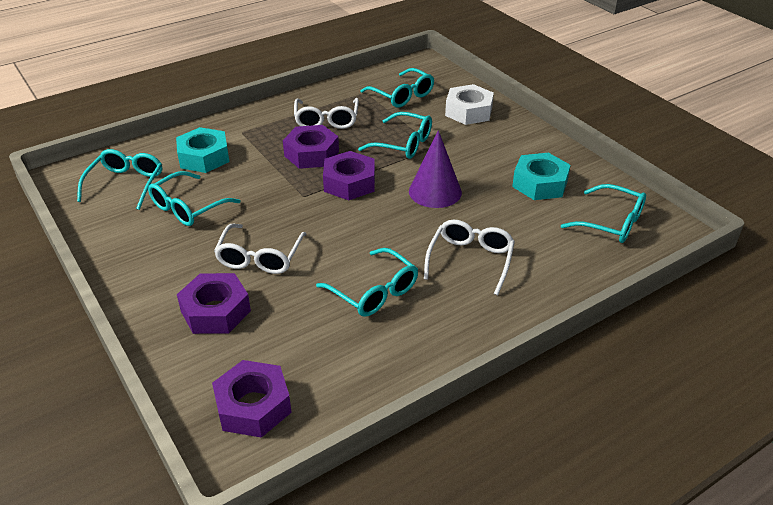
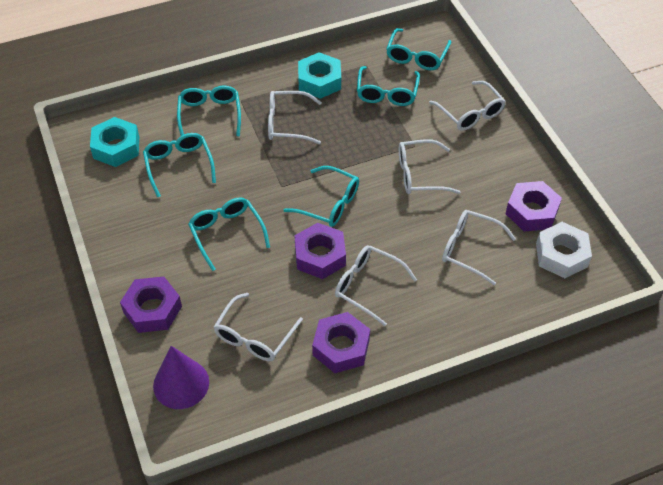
white glasses: [214,224,306,274] [294,98,359,129] [424,220,515,295] = 3 -> [214,293,303,361] [268,91,322,144] [335,245,417,326] [399,139,460,194] [429,81,506,131] [442,210,516,285] = 6

